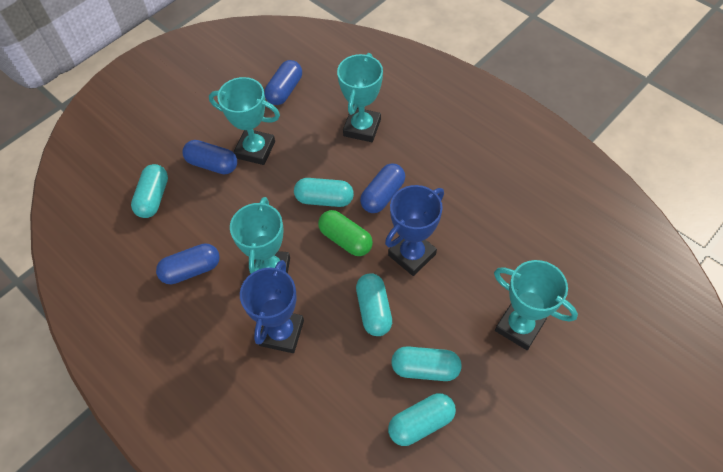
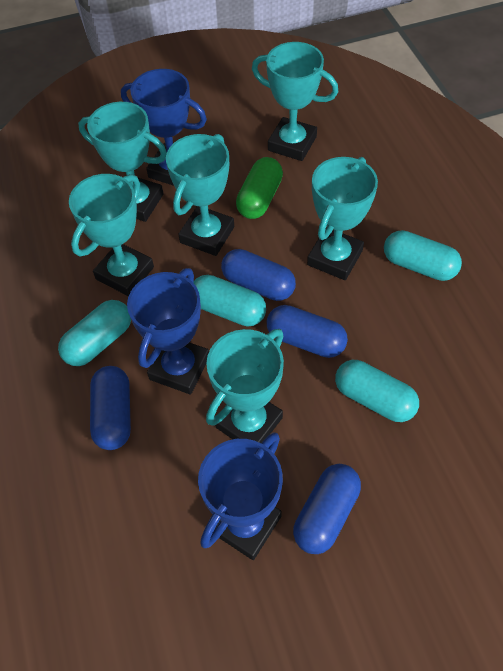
blue trophy: [240,260,304,353] [385,185,444,276] = 2 -> [121,69,207,186] [127,268,209,395] [198,432,283,560] = 3
turquoise capsule: [131,164,168,218] [294,178,354,207] [356,273,392,336] [388,393,456,446] [391,346,462,381] = 5 -> [58,300,131,366] [194,275,266,327] [335,360,419,422] [384,230,462,281] = 4
turquoise trophy: [209,77,280,165] [230,197,290,274] [337,53,383,142] [494,260,578,350] = 4 -> [69,174,154,296] [78,102,167,222] [166,134,234,256] [206,329,284,443] [252,42,338,161] [307,157,378,280] = 6

